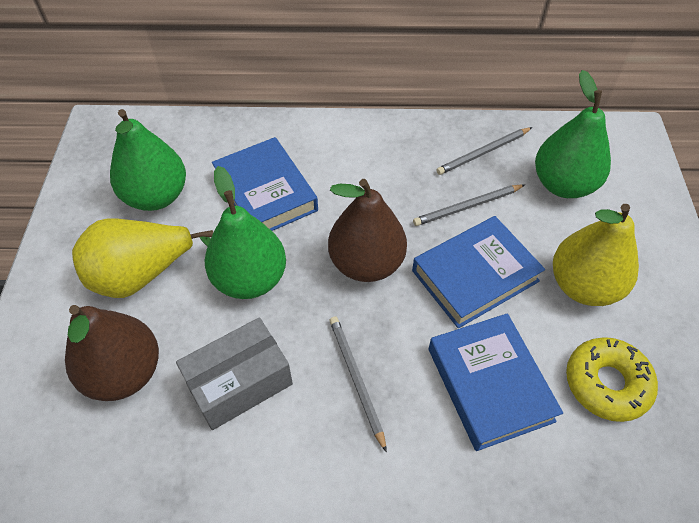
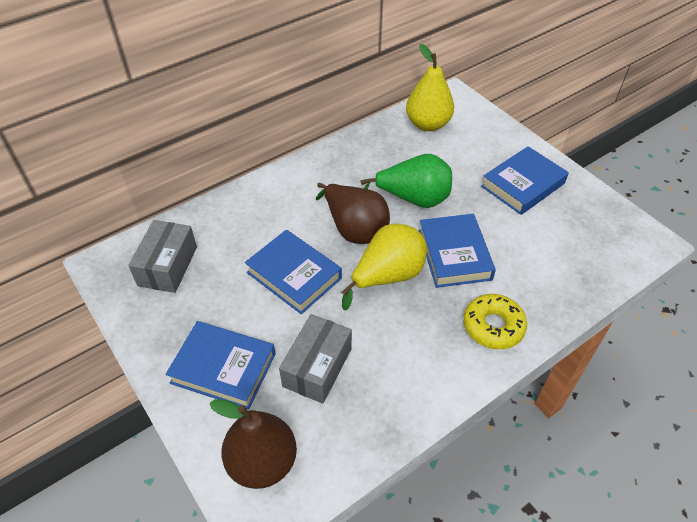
blue book: [212,137,318,231] [412,216,545,328] [429,313,563,451] = 3 -> [166,321,275,410] [245,230,342,314] [418,214,496,288] [481,146,569,215] = 4
green pear: [110,109,186,211] [205,166,286,299] [535,70,611,198] = 3 -> [361,154,452,208] = 1
grey box: [176,317,293,430] = 1 -> [128,220,197,293] [279,314,352,404] = 2
grey pencil: [330,317,387,453] [413,184,525,226] [436,127,532,175] = 3 -> none = 0

